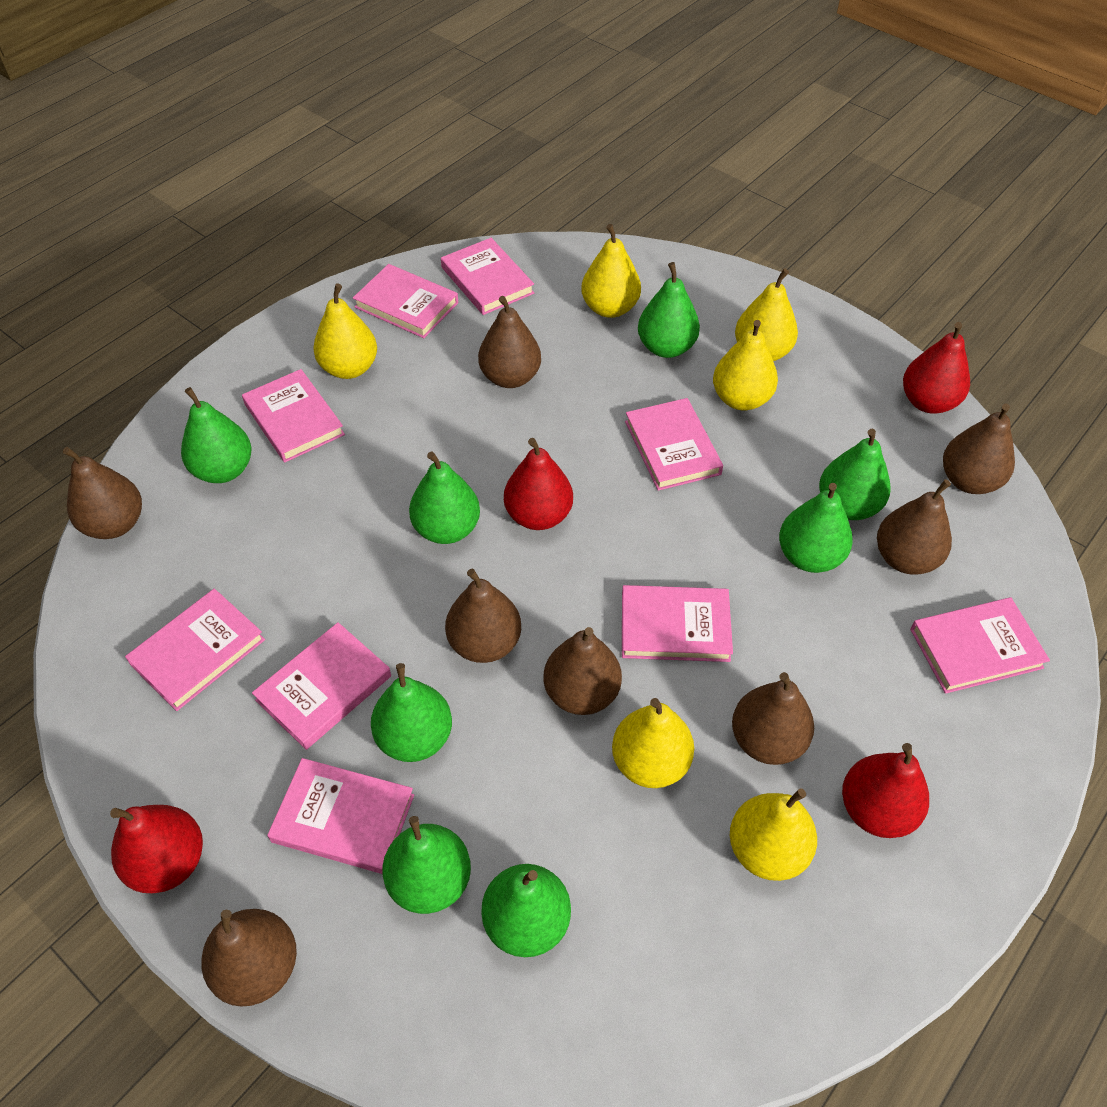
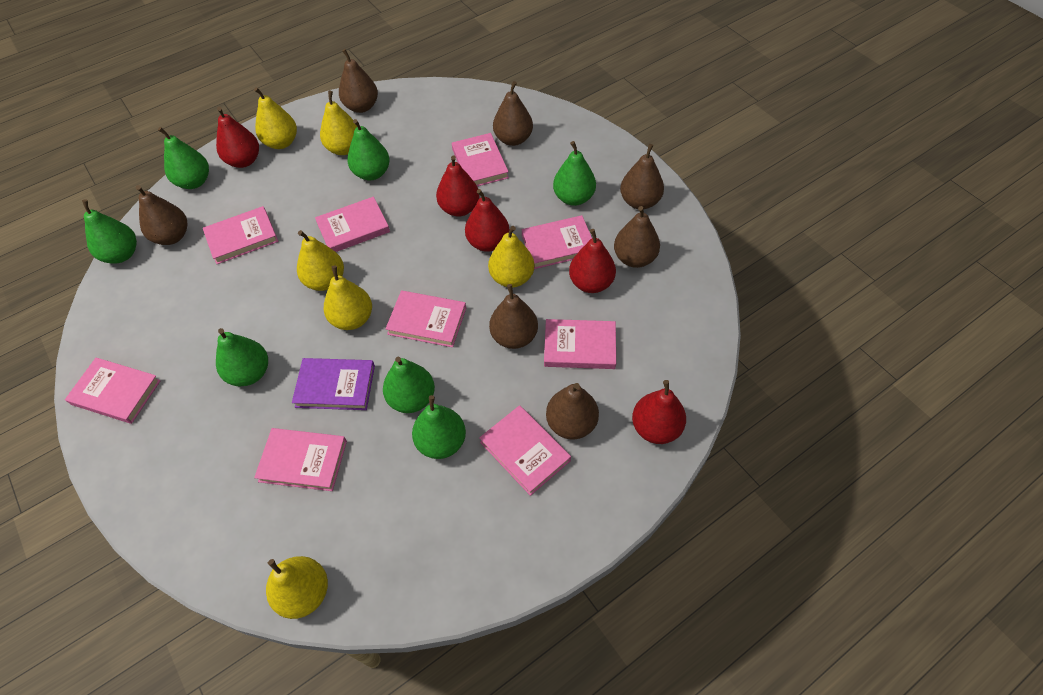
brown pear: [63,447,142,539] [201,909,297,1007] [445,569,521,663] [478,296,541,388] [544,627,622,715] [732,672,814,765] [877,479,952,575] [943,404,1015,494] = 8 -> [136,185,187,245] [339,49,378,113] [489,284,538,349] [493,81,533,146] [546,383,599,439] [614,206,660,268] [620,144,664,209] = 7
green pear: [181,387,252,483] [371,663,452,762] [382,816,471,914] [409,452,480,544] [481,864,571,957] [638,262,700,358] [779,483,853,573] [819,429,891,520] = 8 -> [82,199,137,264] [158,127,209,189] [216,328,268,386] [347,119,390,180] [383,357,435,413] [412,395,466,459] [553,141,596,206] = 7
purple book: none = 0 -> [292,358,375,410] = 1
red pear: [110,805,203,893] [504,438,573,530] [842,743,929,838] [903,322,970,414] = 4 -> [216,107,259,168] [436,155,480,217] [465,189,509,252] [569,229,616,293] [632,380,686,444] = 5

